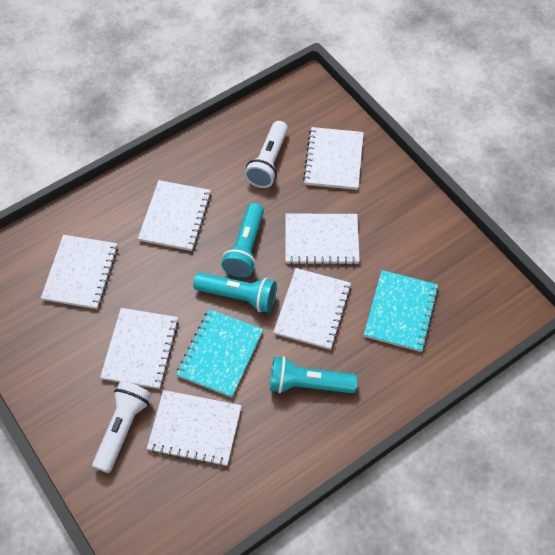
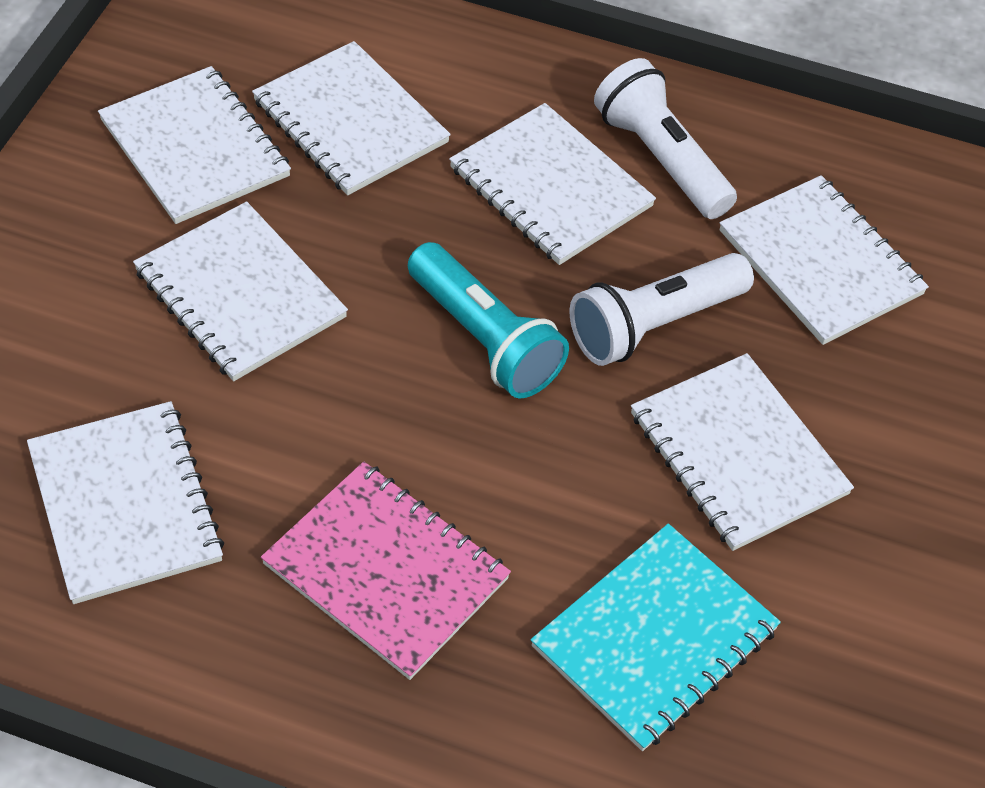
pink notebook: none = 0 -> [261,461,511,680] = 1
turquoise flashlight: [193,273,277,313] [221,203,264,277] [270,356,357,393] = 3 -> [408,242,569,399] = 1
turquoise notebook: [176,309,263,397] [364,270,439,352] = 2 -> [531,524,781,751] = 1

